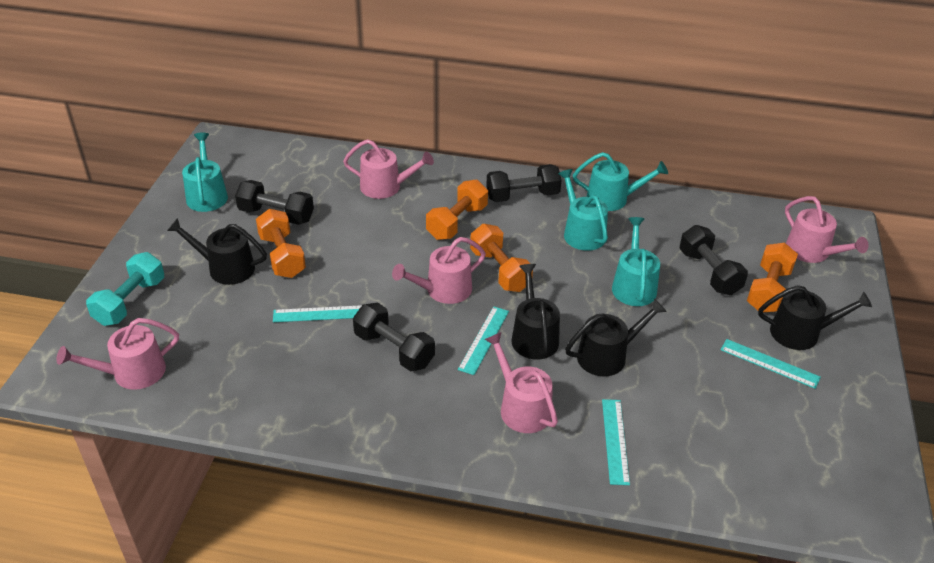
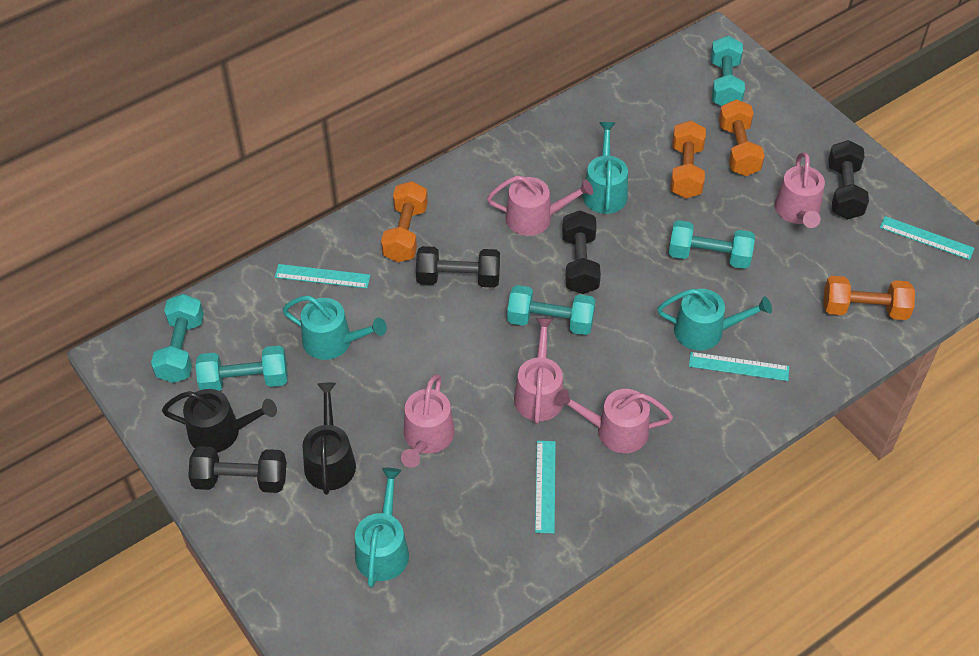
black watering can: [167,218,267,285] [511,264,560,359] [565,299,667,377] [758,285,872,350] = 4 -> [162,389,277,453] [302,383,356,495] = 2
turquoise dumbbell: [86,252,164,326] = 1 -> [151,294,204,383] [196,345,288,391] [507,285,595,335] [669,220,755,269] [711,36,745,106] = 5

